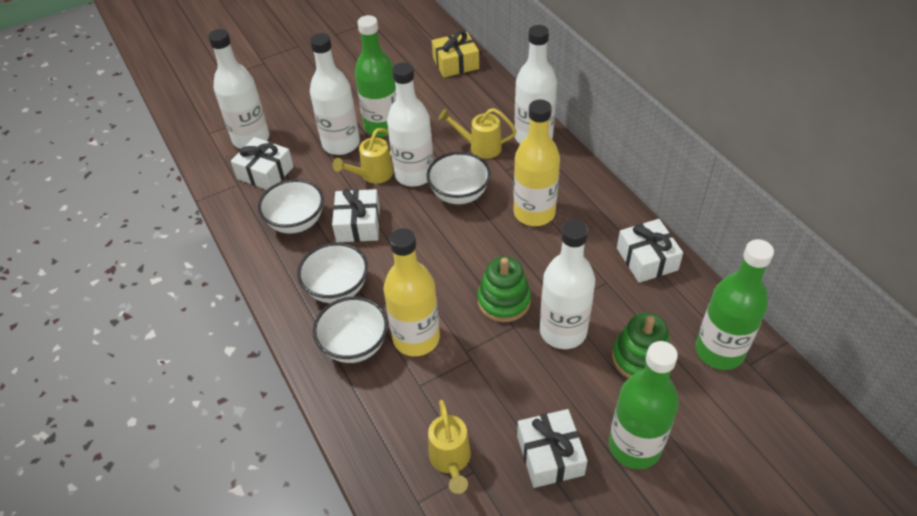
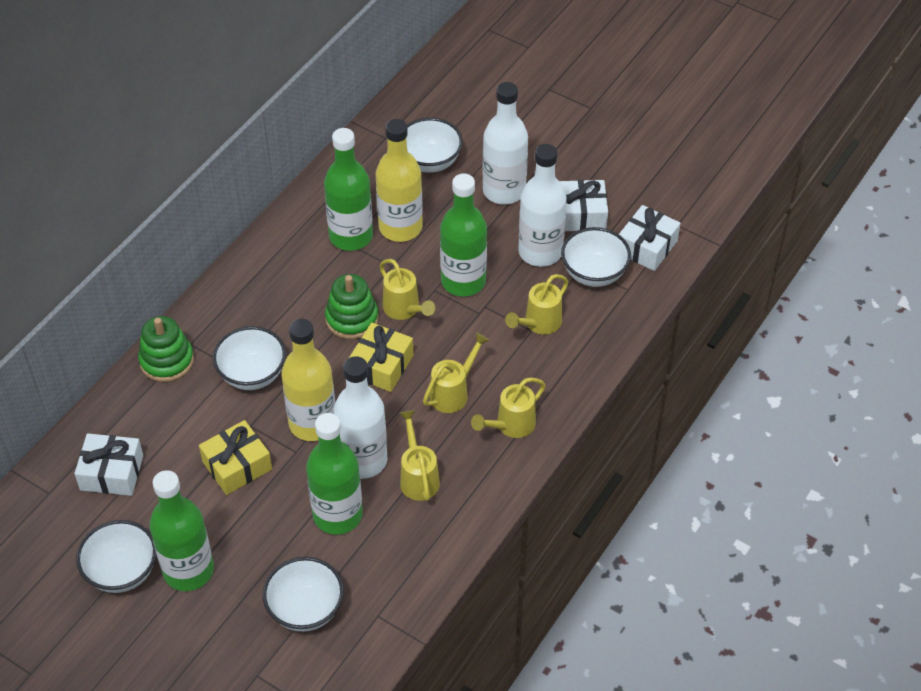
green bottle: [355,15,396,137] [609,341,679,469] [695,239,774,370] = 3 -> [150,470,214,591] [306,413,363,534] [324,128,373,251] [440,174,487,297] = 4
white bottle: [208,29,269,149] [310,33,360,155] [387,62,433,186] [515,25,557,144] [540,220,595,349] = 5 -> [334,356,387,479] [482,82,528,205] [518,144,567,267] = 3
white bowl: [258,179,324,234] [297,242,368,303] [313,297,388,363] [427,152,491,204] = 4 -> [76,520,157,593] [213,326,286,390] [263,557,344,632] [406,118,463,173] [561,227,631,287] = 5
white gift: [231,137,294,190] [332,189,380,242] [517,409,588,488] [617,219,683,283] = 4 -> [74,433,143,496] [560,180,608,231] [619,205,681,271] = 3
yellow gift: [432,31,479,77] = 1 -> [199,420,272,495] [349,323,414,392] = 2
yellow watering can: [333,128,393,184] [428,400,471,494] [438,108,516,159] = 3 -> [379,259,435,320] [399,410,440,501] [423,332,490,413] [471,378,546,438] [505,274,568,335] = 5

